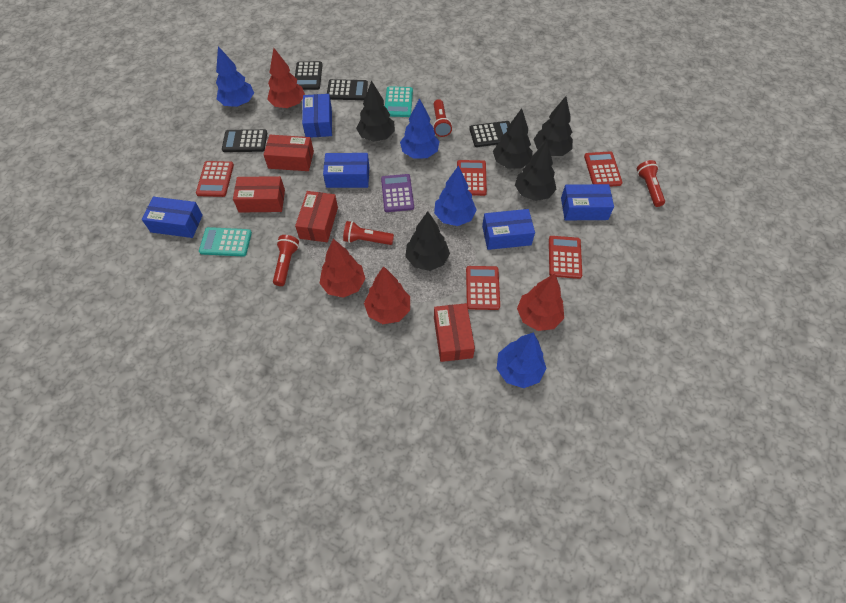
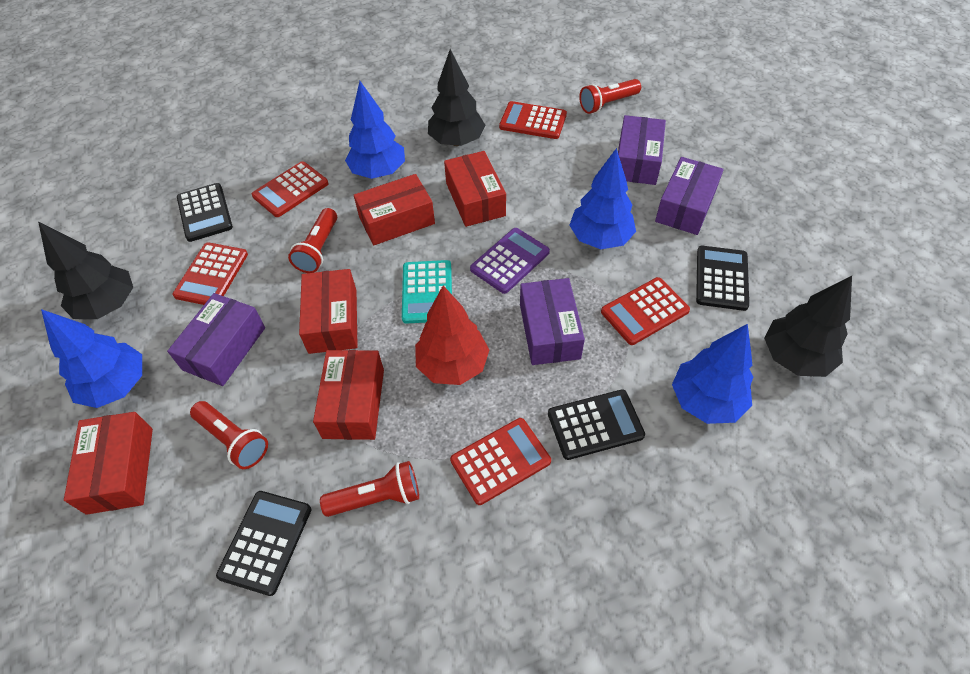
black tree: [356,80,395,142] [405,211,450,271] [493,108,533,168] [515,141,556,201] [533,96,573,156] = 5 -> [38,221,133,319] [428,49,486,146] [764,276,852,377] = 3
blue box: [142,197,203,238] [302,94,332,138] [323,153,369,188] [482,209,535,250] [561,184,614,220] = 5 -> none = 0
purple box: none = 0 -> [167,293,265,386] [520,278,585,365] [618,115,666,185] [655,157,724,235] = 4
red box: [233,176,285,213] [264,135,314,171] [295,191,338,242] [434,303,475,362] = 4 -> [64,412,153,515] [299,269,358,354] [313,350,384,440] [354,174,435,245] [444,151,506,227] = 5
red tree: [267,48,305,108] [320,239,366,298] [364,266,410,324] [517,273,564,331] = 4 -> [415,285,489,385] = 1
turquoise calculator: [199,227,252,256] [385,86,413,117] = 2 -> [402,260,452,324] = 1

